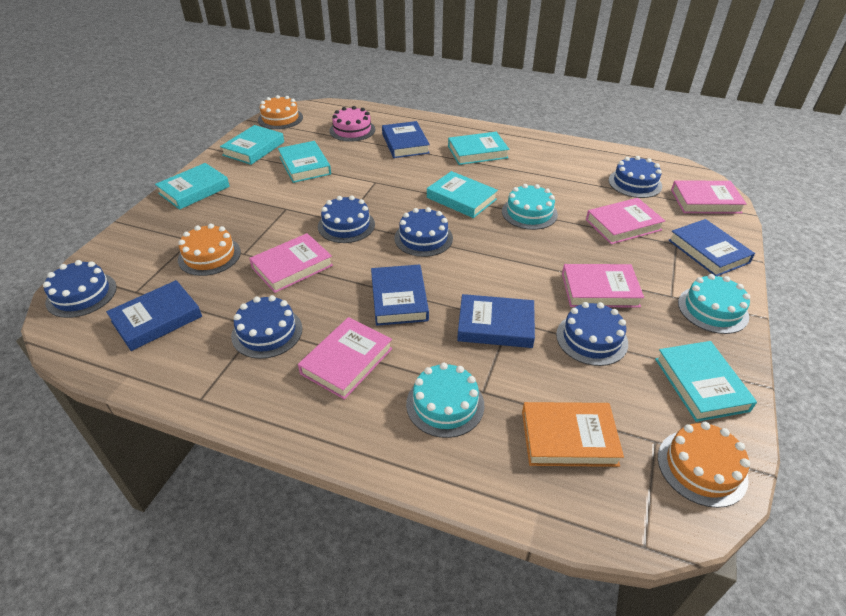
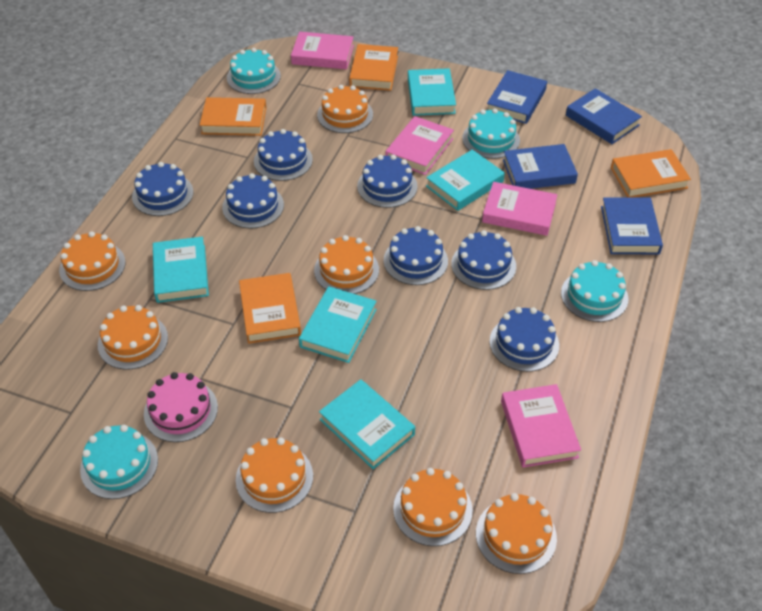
blue book: [106,280,202,351] [371,265,429,326] [382,121,430,158] [457,294,535,348] [668,219,755,276] = 5 -> [487,70,547,124] [503,144,578,189] [566,88,642,144] [601,197,663,254] = 4
blue cake: [43,260,117,318] [231,295,303,359] [318,196,375,243] [394,207,453,257] [556,302,628,366] [609,156,662,198] = 6 -> [132,162,193,216] [222,173,284,229] [254,129,313,181] [357,155,417,208] [384,226,448,285] [451,230,516,290] [490,307,559,372] = 7
orange book: [522,402,624,467] = 1 -> [200,97,266,136] [239,273,301,344] [349,44,398,91] [611,149,691,198] = 4
orange cake: [178,224,241,276] [258,95,303,129] [658,422,750,508] = 3 -> [59,231,126,291] [98,305,168,370] [236,437,313,513] [314,235,379,294] [317,85,373,133] [393,468,473,546] [476,493,557,574] = 7
pink book: [249,233,333,293] [298,317,392,400] [562,264,644,307] [586,198,665,244] [671,180,747,214] = 5 -> [291,32,354,69] [385,116,454,175] [482,182,557,236] [501,384,581,467] = 4
turquoise book: [155,163,230,210] [220,125,284,165] [278,141,331,183] [427,171,498,218] [448,132,509,165] [655,341,757,422] = 6 -> [153,237,209,303] [299,286,377,363] [319,379,415,469] [408,68,456,116] [426,150,505,211] = 5
turquoise cake: [406,363,484,438] [502,184,558,230] [678,274,750,334] = 3 -> [80,425,158,499] [227,48,281,94] [462,108,520,159] [561,260,629,322] = 4

